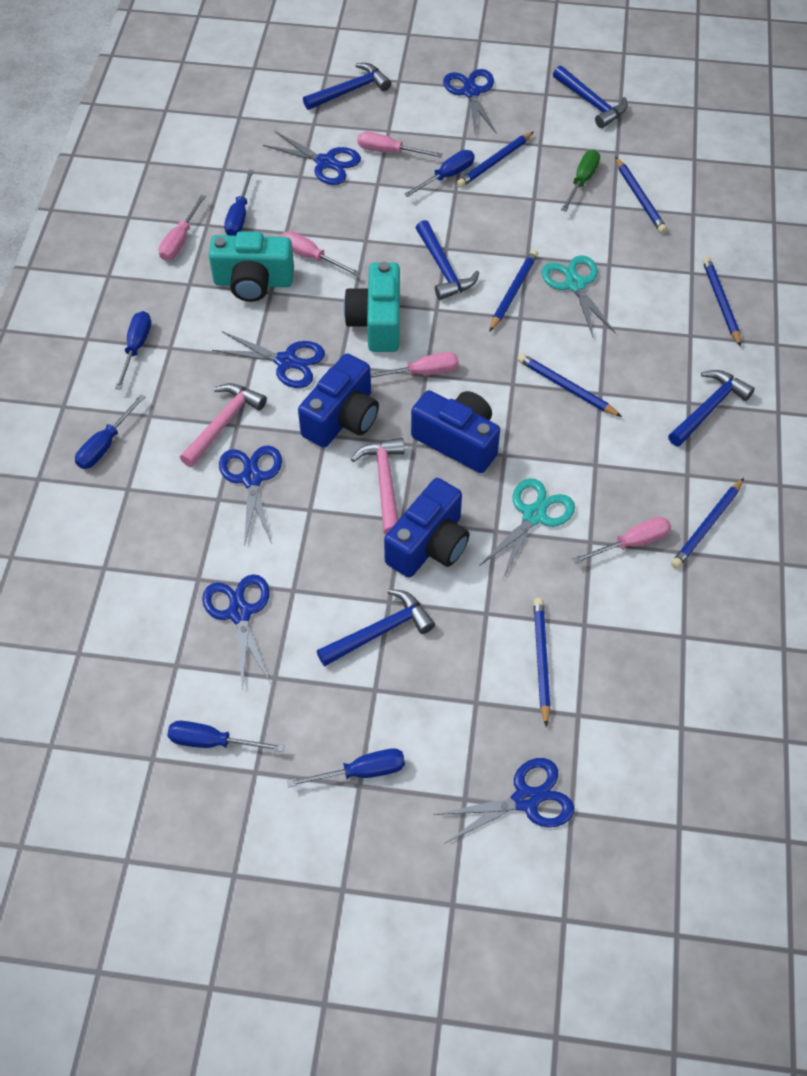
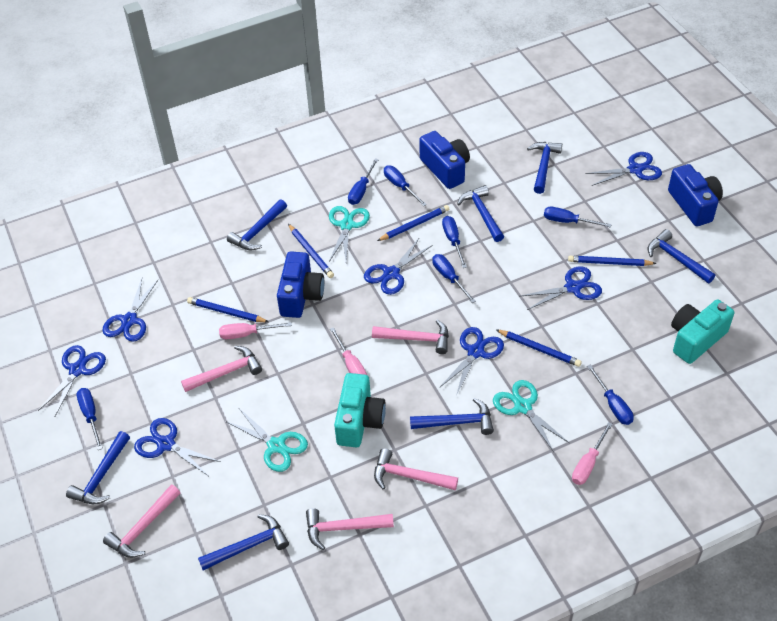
blue hammer: [303,63,391,110] [317,589,435,666] [416,220,479,300] [553,66,628,128] [668,370,755,447] = 5 -> [66,431,130,504] [198,514,289,571] [227,199,287,251] [410,398,494,435] [457,185,504,242] [527,142,562,194] [648,229,715,283] = 7
blue pencil: [457,132,534,188] [489,249,538,332] [517,353,622,417] [533,598,551,727] [615,157,667,233] [671,478,744,569] [702,256,741,347] = 7 -> [187,297,269,322] [288,224,334,278] [377,205,449,241] [496,330,582,367] [568,256,657,266] = 5
blue scissors: [202,574,271,689] [212,331,325,388] [219,445,282,547] [263,131,361,185] [433,758,574,844] [443,69,496,133] = 6 -> [38,345,106,416] [103,279,158,342] [134,418,221,476] [364,238,433,295] [439,327,504,396] [521,266,602,310] [585,152,662,186] = 7
blue screwdriver: [75,394,145,469] [115,311,151,390] [167,721,284,752] [224,170,254,236] [287,748,405,787] [404,150,475,197] = 6 -> [76,388,103,450] [348,158,379,205] [384,166,427,206] [432,254,476,303] [442,216,467,268] [544,207,612,228] [587,364,634,425] = 7
green screwdriver: [561,150,600,212] = 1 -> none = 0
pink hammer: [180,383,267,467] [351,438,405,535] = 2 -> [103,485,181,558] [181,346,262,392] [306,508,394,550] [372,319,449,354] [374,448,458,490] = 5
pink screwdriver: [159,195,206,261] [281,231,360,276] [358,132,443,158] [371,352,459,378] [573,517,671,564] = 5 -> [219,322,292,339] [330,327,367,375] [572,422,613,485] = 3
turquoise scissors: [479,478,575,579] [541,255,616,337] = 2 -> [225,408,308,472] [329,206,370,262] [493,380,569,452] = 3

